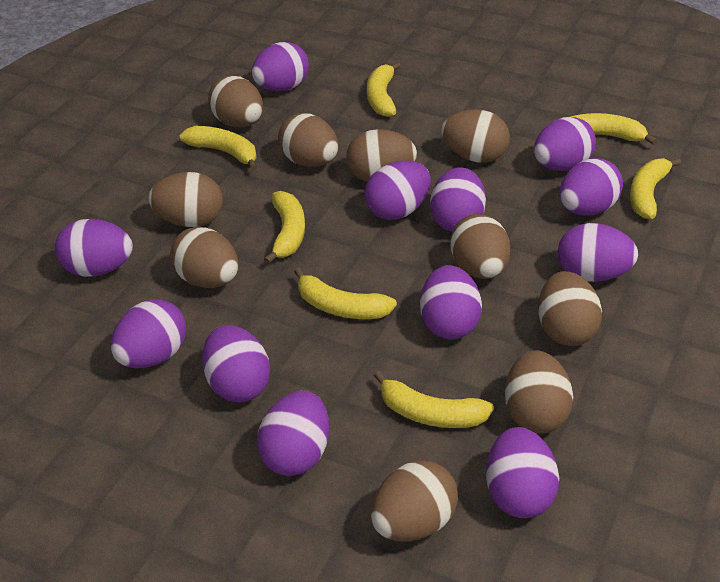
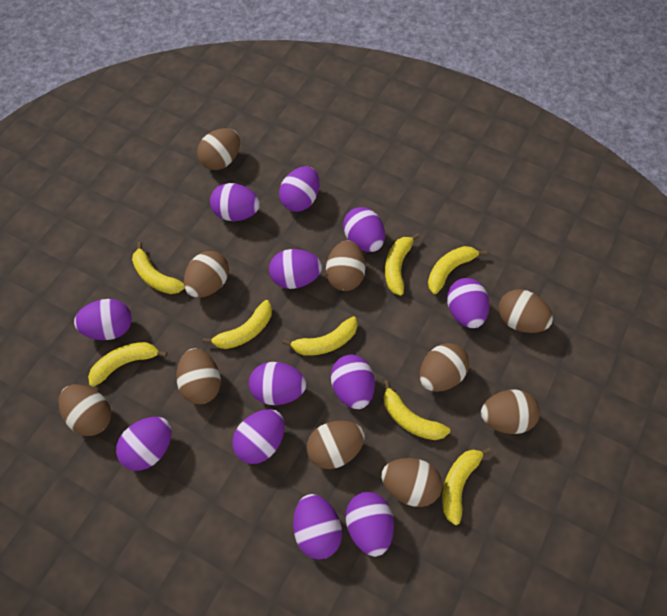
yellow banana: [179,126,257,171] [264,191,305,264] [294,268,397,319] [367,62,401,117] [374,371,494,428] [570,113,657,145] [630,158,681,219] = 7 -> [88,342,167,387] [132,242,185,294] [203,300,272,349] [282,316,358,356] [383,380,450,440] [385,233,420,296] [428,246,487,294] [442,447,491,525] = 8

